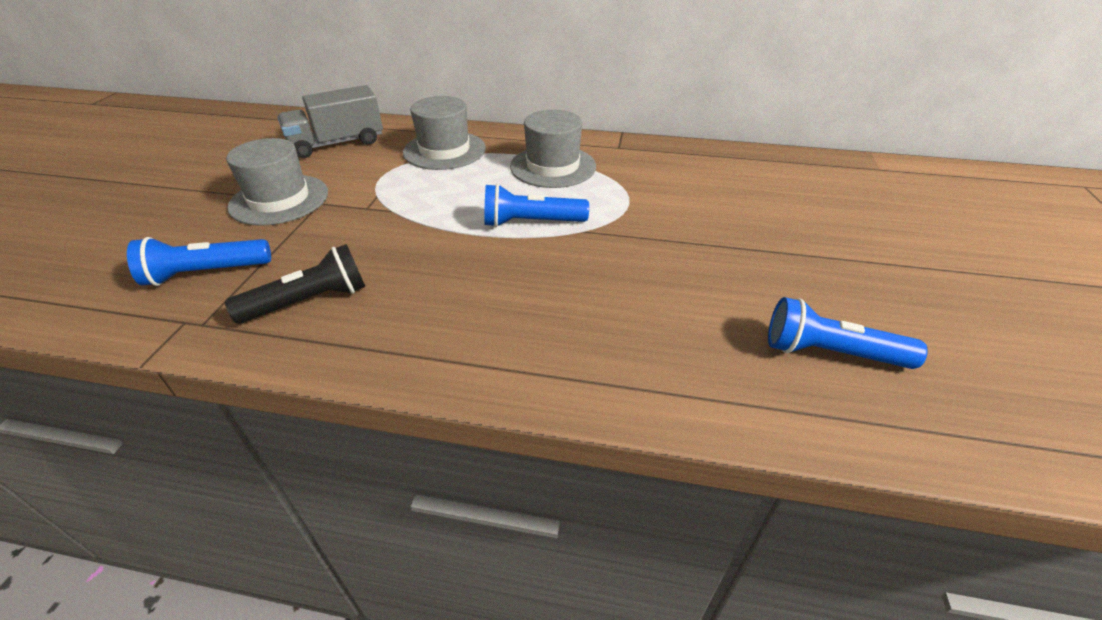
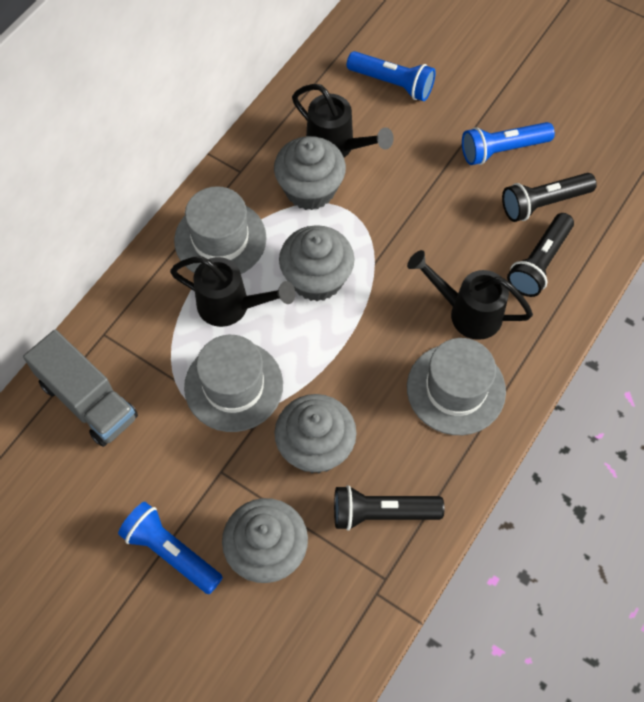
black flashlight: [225,244,366,324] = 1 -> [334,485,444,531] [502,173,597,222] [507,213,574,297] = 3
black watering can: none = 0 -> [170,256,295,327] [292,84,394,158] [407,250,533,340] = 3
grey cupcake: none = 0 -> [222,498,308,583] [274,136,346,210] [275,394,357,473] [279,225,355,302] = 4

